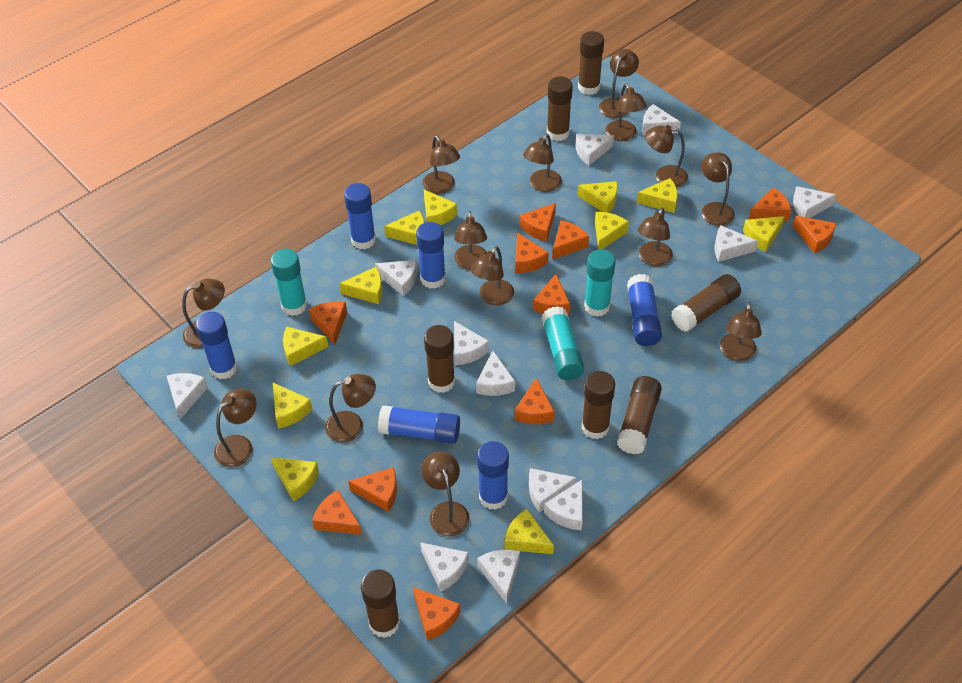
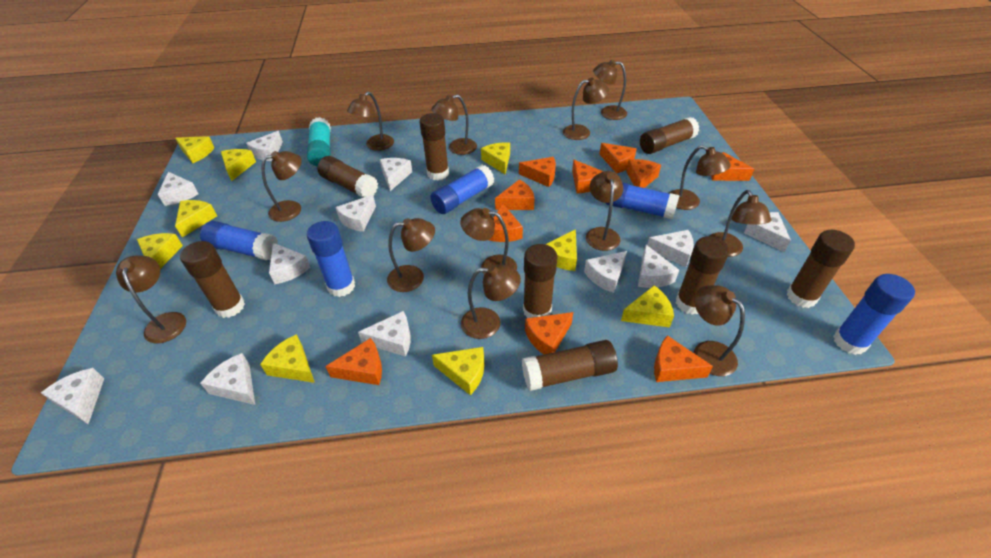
blue glue stick: [196,312,238,379] [344,183,376,249] [378,405,460,444] [416,222,446,289] [477,441,509,510] [627,274,662,346] = 6 -> [200,221,278,260] [307,221,355,297] [430,165,494,214] [606,182,680,219] [833,274,915,355] = 5
brown glue stick: [361,569,400,638] [424,325,455,393] [547,77,573,141] [578,31,604,95] [581,371,615,439] [617,376,662,454] [671,274,741,332] = 7 -> [180,241,245,318] [317,156,378,198] [420,113,449,180] [522,340,618,391] [523,244,557,318] [640,117,699,154] [676,236,729,315] [786,230,855,308] = 8
brown lamp: [182,279,225,348] [214,388,257,467] [325,374,376,442] [421,451,470,536] [422,136,460,194] [454,211,487,270] [470,246,514,306] [523,134,562,192] [599,49,639,118] [606,83,647,141] [638,207,673,267] [645,125,688,188] [701,152,735,226] [720,302,762,362] = 14 -> [116,255,186,344] [262,151,302,222] [347,92,394,151] [387,218,435,292] [431,95,477,155] [460,208,517,275] [461,265,521,339] [563,78,609,140] [586,171,623,251] [593,60,627,120] [669,145,731,210] [694,285,745,376] [709,190,771,257] = 13
orange cheese: [309,301,347,344] [312,490,362,535] [348,467,397,512] [413,587,461,641] [515,232,549,273] [515,378,555,424] [520,203,556,242] [533,274,570,315] [552,220,589,260] [749,187,792,221] [793,216,836,254] = 11 -> [325,338,382,385] [489,204,523,242] [495,179,535,210] [519,157,556,187] [525,312,573,354] [572,160,603,193] [599,143,637,174] [626,159,661,188] [654,335,713,382] [711,152,754,181] = 10
turquoise glue stick: [271,249,307,316] [541,306,585,380] [584,249,616,317] = 3 -> [307,117,331,167] = 1
yellow cheese: [271,457,319,501] [273,383,312,428] [283,327,328,366] [339,267,382,304] [384,211,424,245] [424,190,457,225] [504,509,554,554] [577,181,618,213] [595,212,629,249] [637,178,678,213] [743,216,785,252] = 11 -> [137,233,183,269] [175,136,214,163] [175,200,217,238] [221,149,256,181] [260,334,315,383] [432,347,484,395] [481,142,510,174] [545,229,577,271] [621,285,674,328] = 9

